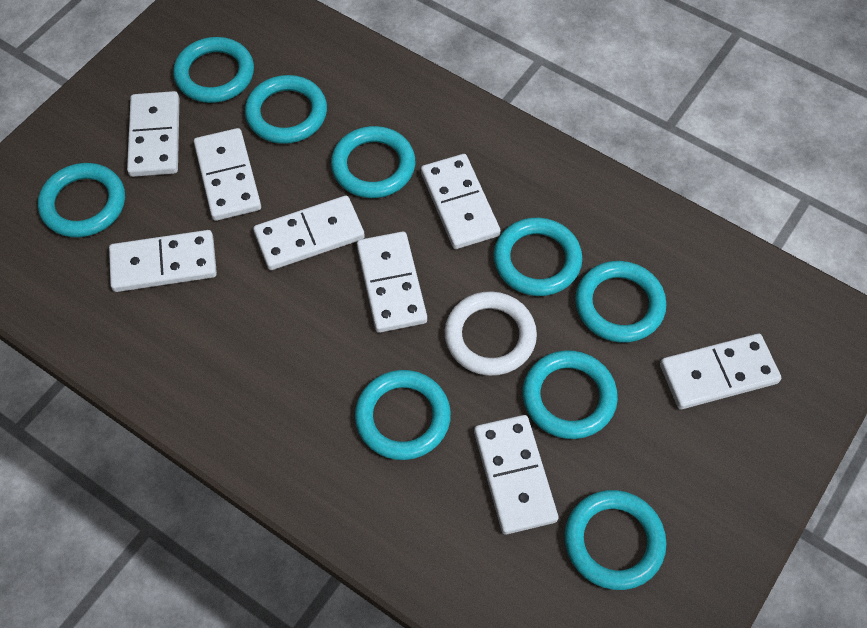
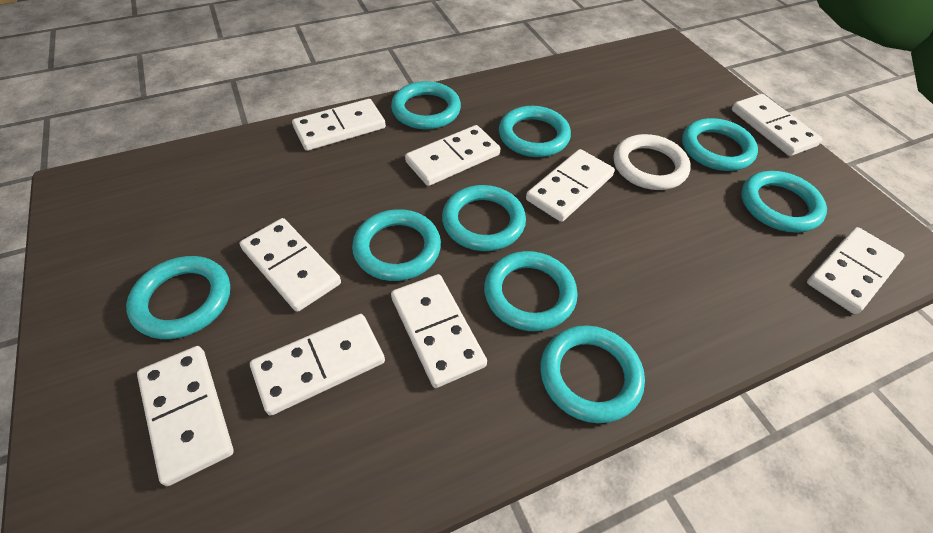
white domino: [109,230,217,292] [127,91,179,177] [194,128,261,221] [253,196,365,270] [357,232,427,333] [421,154,500,249] [474,415,558,534] [660,334,781,409] = 8 -> [137,346,234,486] [240,218,341,312] [250,314,385,416] [292,99,386,151] [391,274,487,388] [405,125,500,186] [526,149,615,222] [732,94,822,156] [807,227,904,314] = 9

